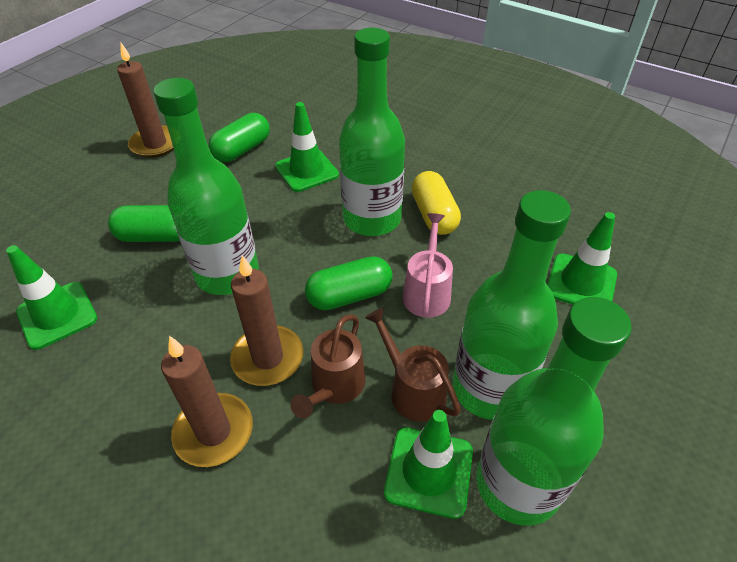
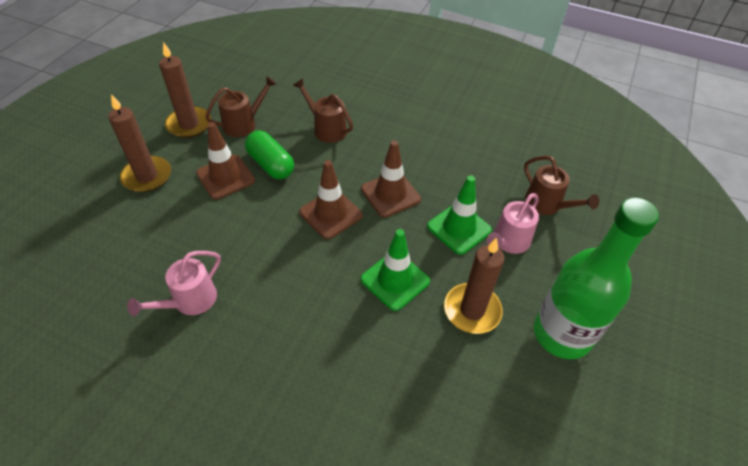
brown traffic cone: none = 0 -> [196,122,255,199] [299,160,363,239] [361,140,421,217] = 3
brown watering can: [290,314,366,418] [365,307,461,422] = 2 -> [205,76,277,137] [293,79,353,143] [524,156,599,215] = 3
green bottle: [153,78,259,295] [339,28,405,236] [453,190,571,420] [476,297,632,526] = 4 -> [534,197,659,359] = 1
green capsule: [108,205,180,242] [208,113,270,162] [305,256,392,310] = 3 -> [245,131,294,180] = 1
green traffic cone: [6,245,97,350] [275,102,339,192] [384,410,473,519] [547,212,617,305] = 4 -> [361,229,430,311] [427,175,492,255] = 2
pink watering can: [403,213,453,318] = 1 -> [127,251,221,316] [486,193,539,254] = 2
yellow capsule: [412,171,461,235] = 1 -> none = 0

